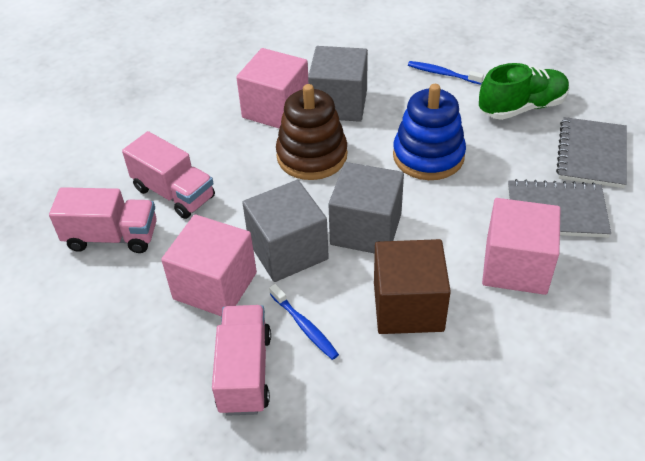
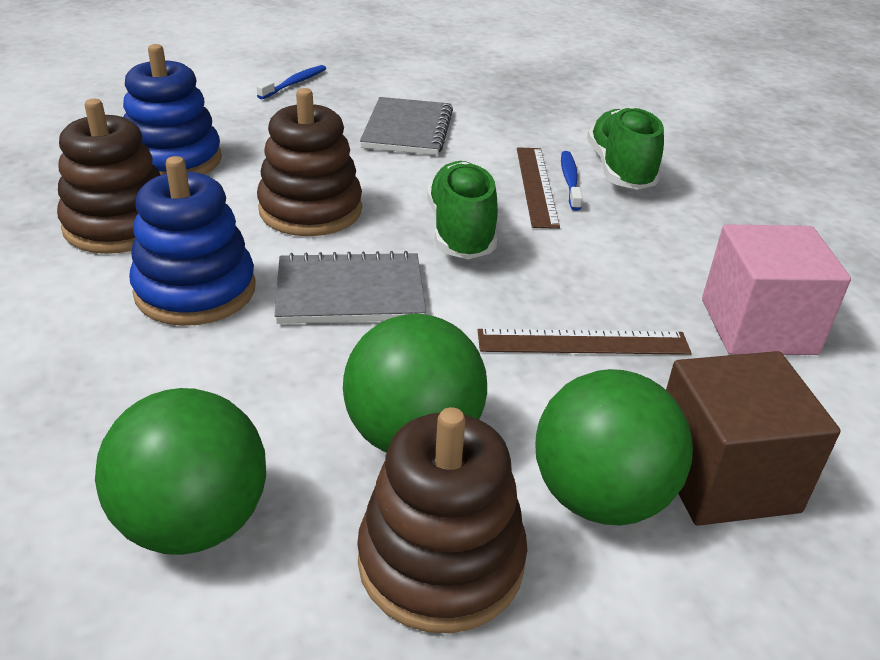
blue stacking toy: [393,84,466,180] = 1 -> [123,44,222,175] [129,156,256,326] = 2
brown ruler: none = 0 -> [478,329,691,355] [517,147,560,229] = 2
brown stacking toy: [276,84,347,180] = 1 -> [57,99,161,254] [257,88,362,236] [357,407,527,633] = 3
green ball: none = 0 -> [95,388,266,555] [343,314,487,453] [535,369,693,526] = 3
green shoe: [479,63,570,120] = 1 -> [427,161,498,259] [587,107,664,190] = 2
grey cube: [242,180,329,282] [308,46,368,122] [328,162,404,254] = 3 -> none = 0
pink cube: [161,214,257,317] [236,48,308,128] [482,198,561,295] = 3 -> [702,224,851,355] = 1
pink truck: [49,187,157,253] [122,131,215,219] [212,305,271,416] = 3 -> none = 0

